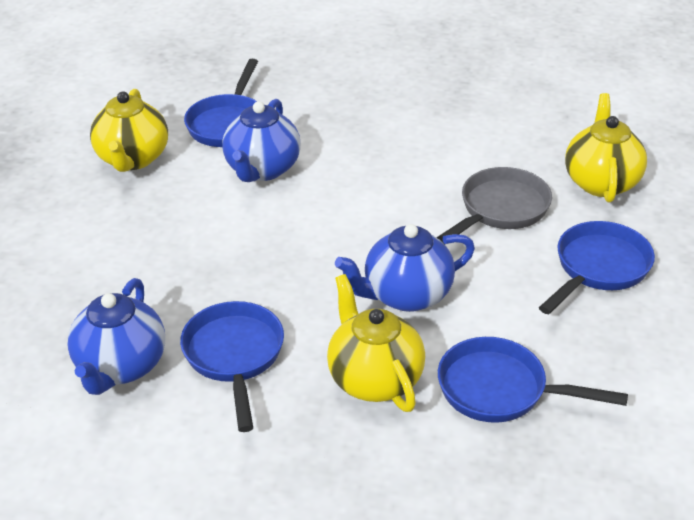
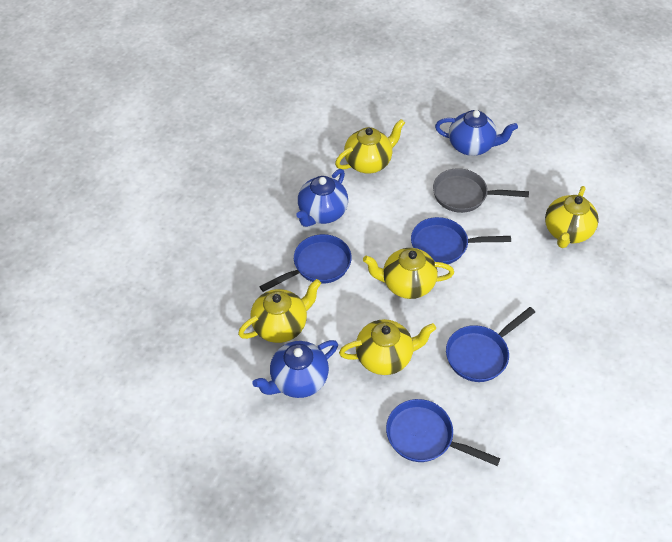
yellow teapot: [90,89,168,172] [327,274,425,412] [565,93,647,203] = 3 -> [238,279,321,343] [335,119,405,173] [339,319,436,375] [363,248,454,299] [545,186,599,248] = 5

